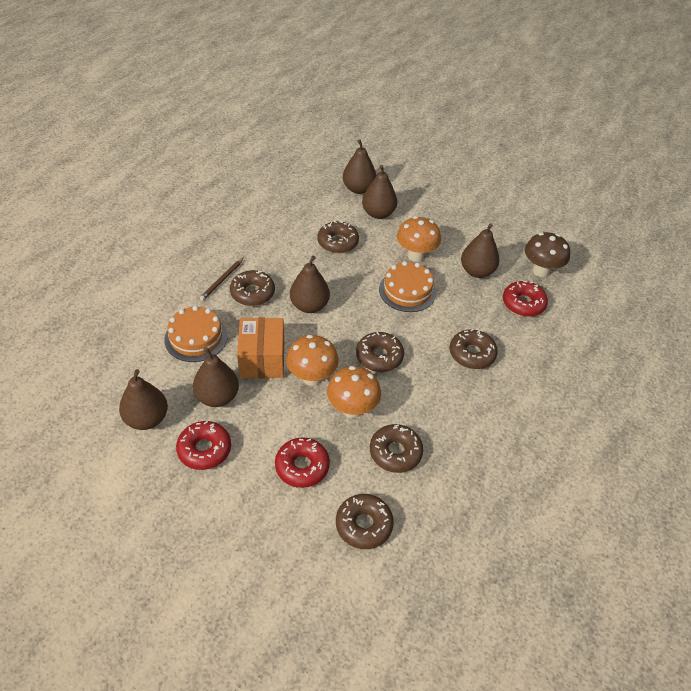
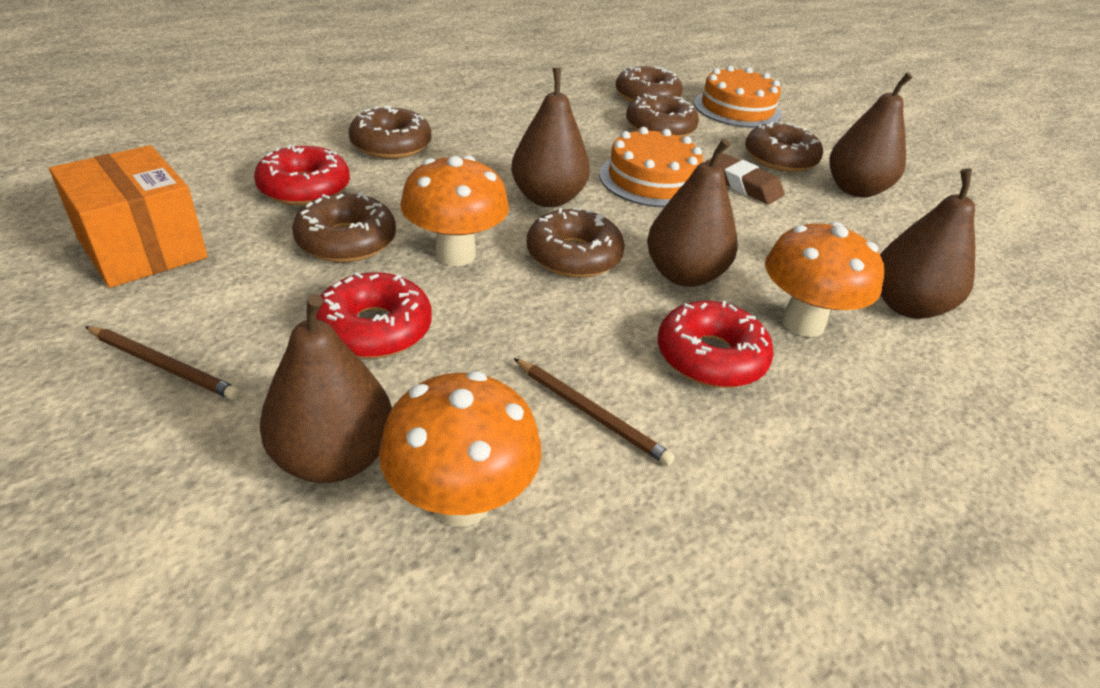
brown eraser: none = 0 -> [706,153,785,204] = 1
brown mushroom: [525,232,570,277] = 1 -> none = 0
brown pear: [119,369,168,430] [193,347,239,407] [290,255,330,313] [343,139,376,194] [362,165,397,219] [461,223,500,278] = 6 -> [259,294,392,483] [511,68,590,207] [647,139,738,287] [829,73,913,198] [880,168,975,319] = 5
brown pencil: [200,258,243,301] = 1 -> [85,326,240,400] [514,358,675,466] = 2

